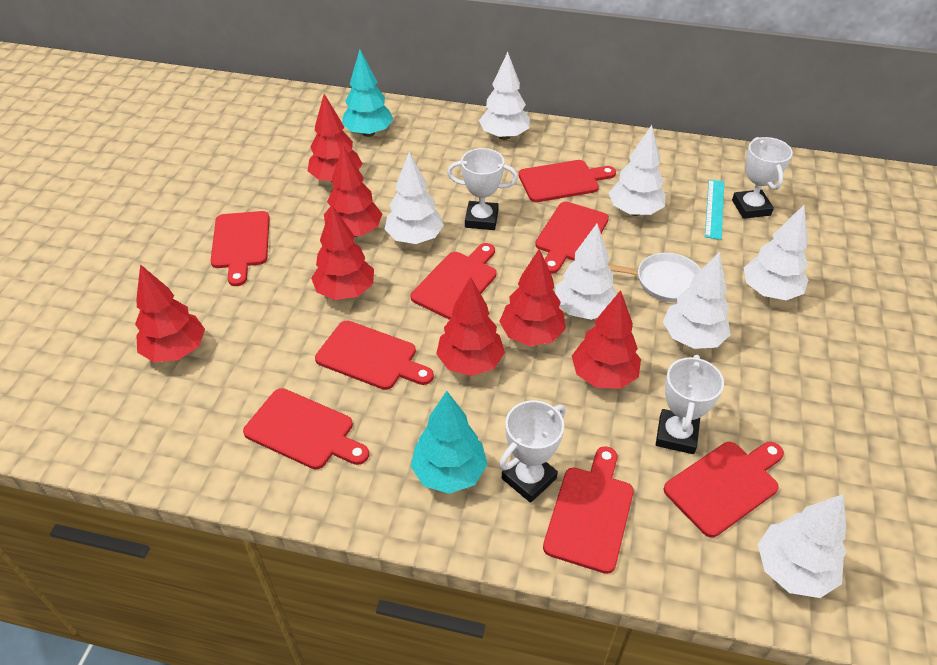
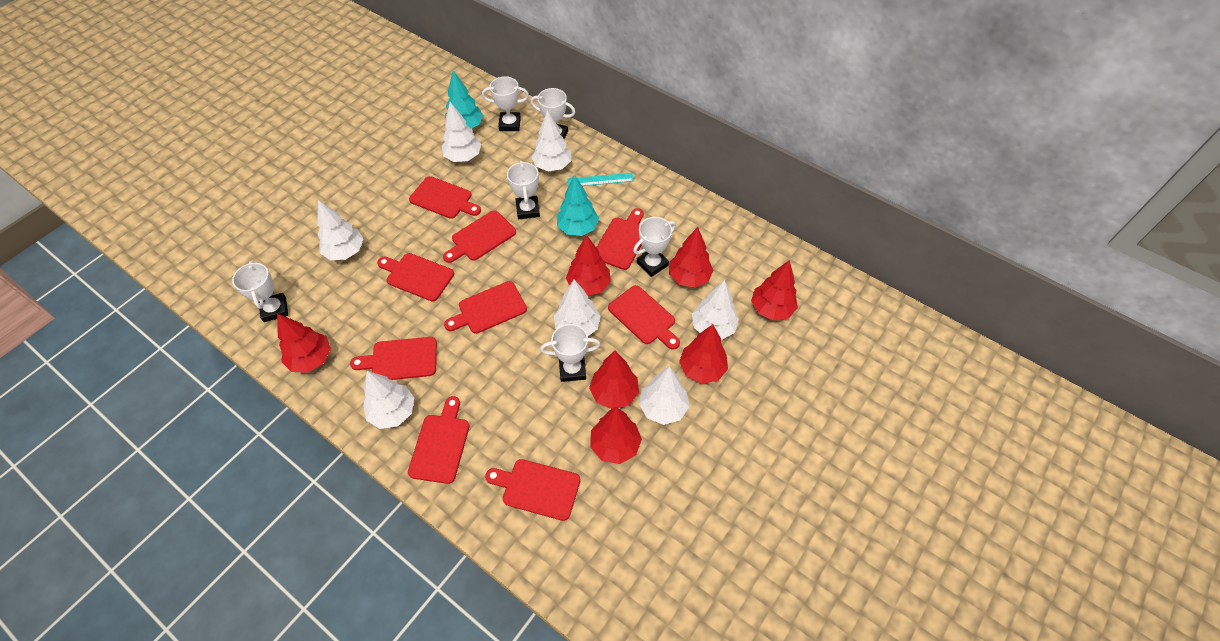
red cutting board: [211,211,270,286] [243,388,369,469] [315,320,434,390] [411,243,497,320] [518,160,616,202] [535,202,609,274] [543,446,634,574] [664,442,784,538] = 8 -> [350,337,437,380] [377,253,454,301] [408,396,470,484] [409,176,481,219] [443,210,516,263] [444,281,527,334] [485,459,581,521] [596,208,644,270] [608,285,680,350] = 9
white pan: [607,253,701,302] = 1 -> none = 0
white trophy: [447,148,518,230] [499,401,566,503] [656,355,724,454] [732,137,793,219] = 4 -> [232,261,288,322] [482,76,529,131] [507,161,540,219] [530,88,575,139] [540,324,600,382] [633,217,676,277] = 6

